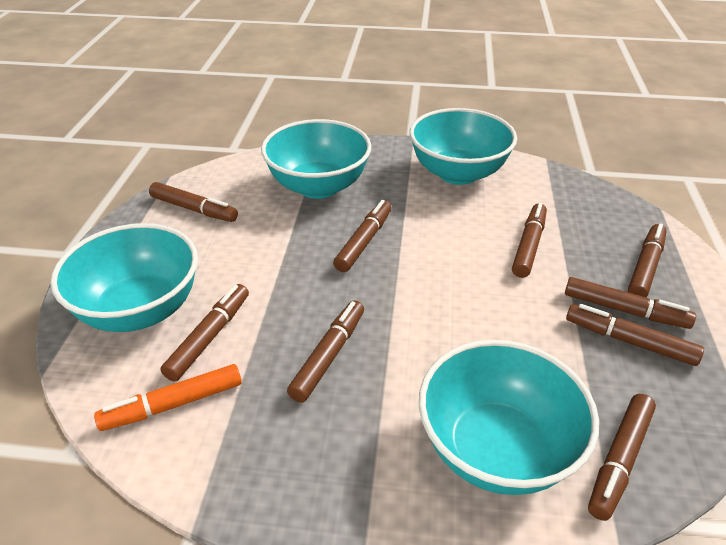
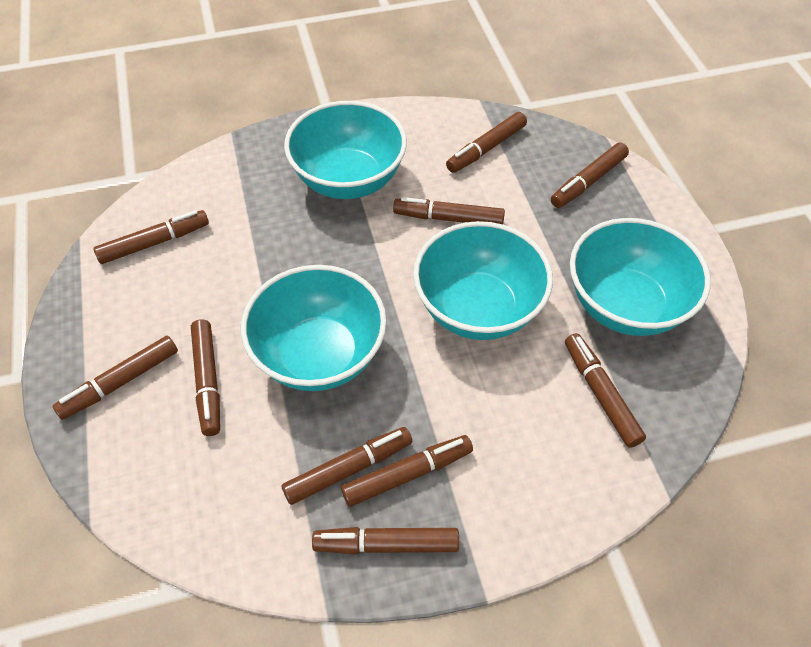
brown marker: [149,182,238,222] [160,284,249,382] [287,300,364,403] [333,200,391,272] [512,203,547,278] [565,277,696,329] [566,304,704,366] [588,394,656,521] [628,223,667,297] = 9 -> [53,336,178,420] [93,210,209,264] [191,319,220,436] [282,427,412,505] [312,527,459,554] [341,435,473,507] [393,197,505,224] [446,112,527,173] [551,143,629,208] [565,333,646,448] = 10
orange marker: [94,364,242,431] = 1 -> none = 0

